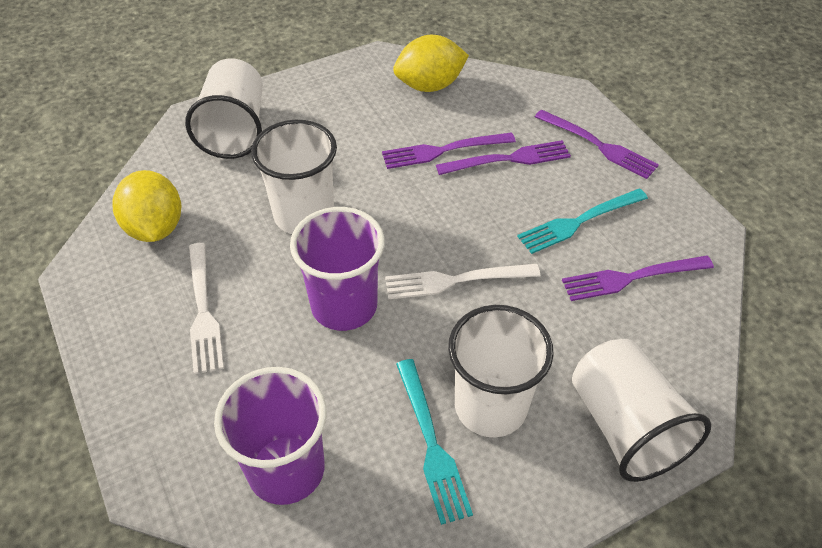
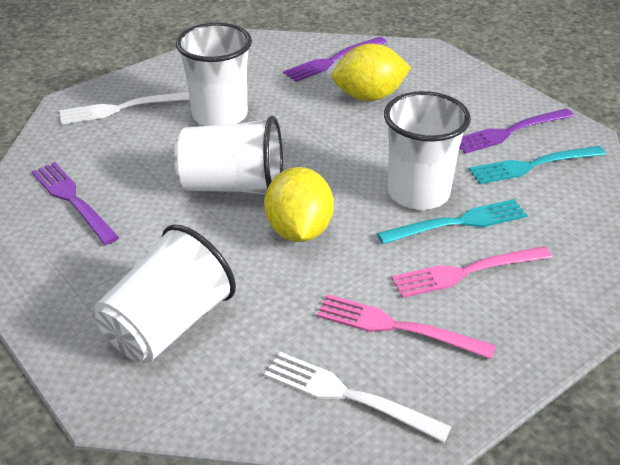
pink fork: none = 0 -> [317,294,496,359] [391,246,552,298] = 2
purple cup: [214,367,327,505] [290,207,385,331] = 2 -> none = 0
purple fork: [382,132,516,169] [436,140,571,175] [535,110,659,179] [562,256,714,301] = 4 -> [31,162,119,245] [283,37,387,82] [459,109,574,154] = 3

